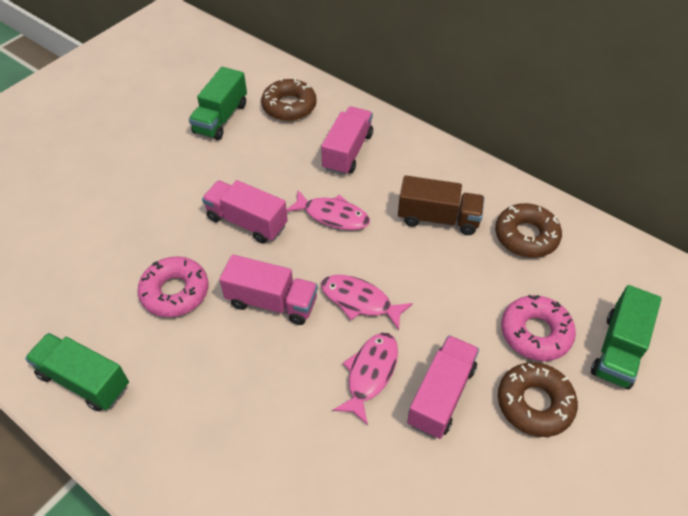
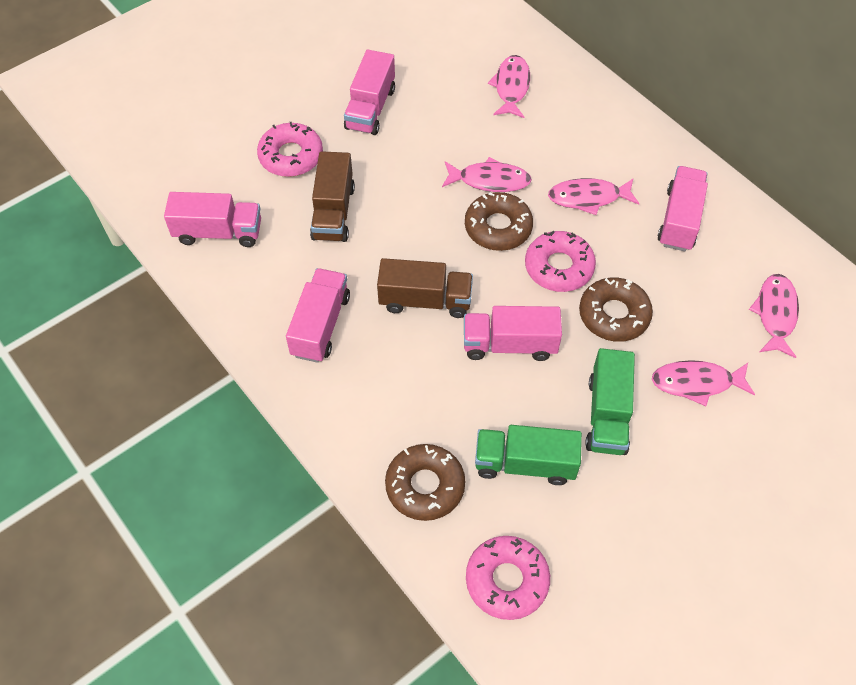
brown truck: [398,175,484,235] = 1 -> [310,151,355,242] [377,258,473,318] = 2
green truck: [25,333,129,411] [189,67,247,140] [591,285,662,389] = 3 -> [475,425,582,485] [585,348,635,455] = 2
pink donut: [138,256,208,317] [501,294,576,361] = 2 -> [257,122,323,177] [466,536,550,620] [525,231,596,292] = 3
pink fish: [287,190,370,230] [321,275,413,330] [333,333,398,425] = 3 -> [442,157,532,192] [488,55,530,118] [548,178,640,215] [652,360,755,406] [749,274,799,358] = 5
pink truck: [202,180,288,243] [219,255,318,325] [321,106,373,175] [407,335,479,439] = 4 -> [164,192,261,247] [286,268,350,363] [344,50,395,135] [464,306,562,361] [658,166,708,251] = 5

